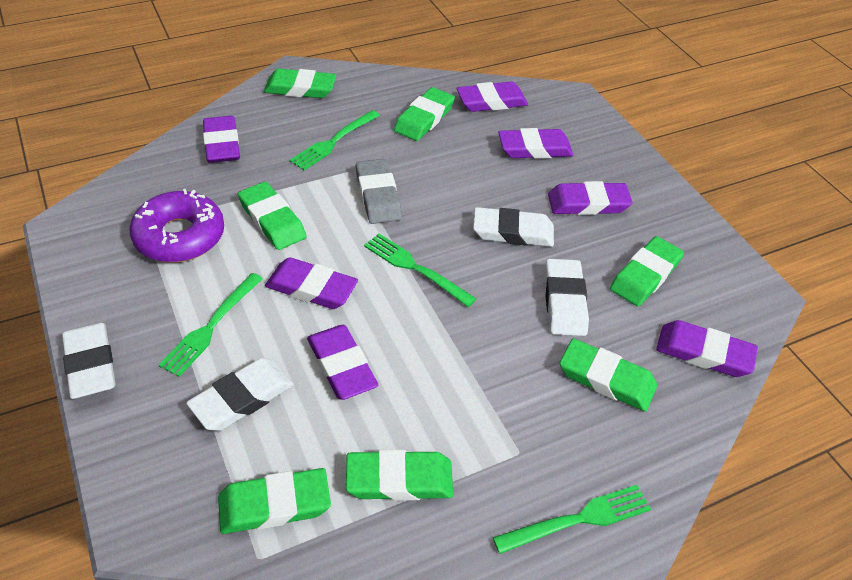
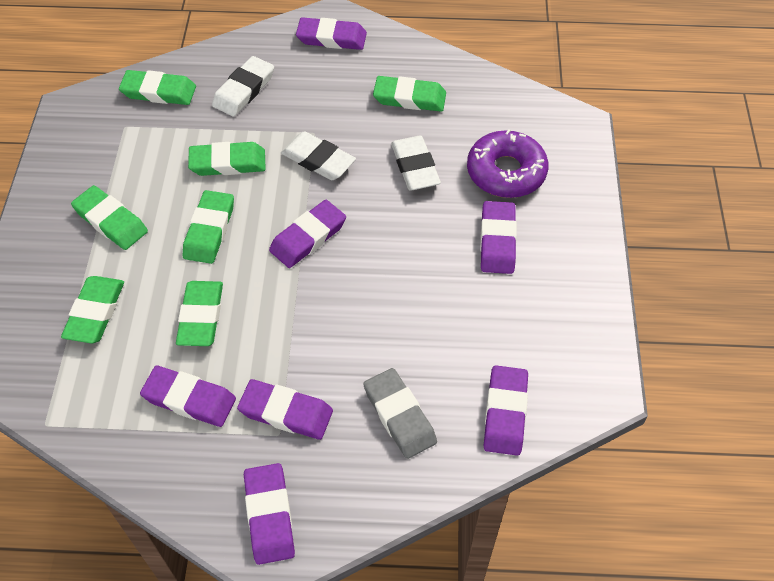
green fork: [159,273,263,377] [290,110,380,170] [364,233,476,307] [493,485,651,554] = 4 -> none = 0
white eraser: [62,323,116,399] [186,358,294,431] [473,207,554,247] [545,259,589,336] = 4 -> [212,56,274,117] [281,131,356,180] [391,136,441,190] = 3

